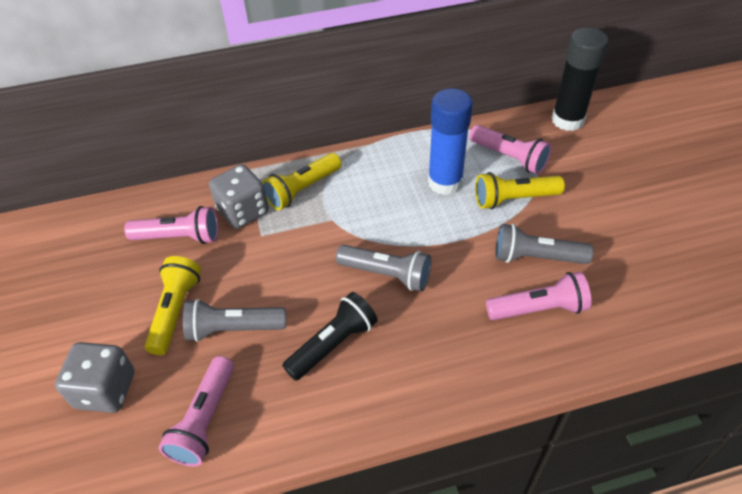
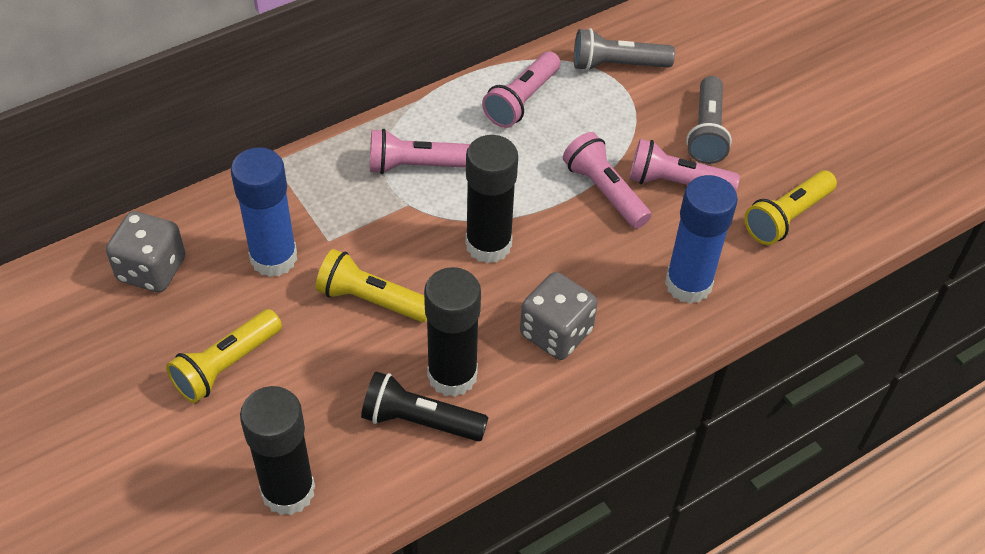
black glue stick: [552,27,609,131] = 1 -> [240,386,315,515] [424,267,481,397] [466,135,518,264] = 3
blue glue stick: [428,88,473,195] = 1 -> [231,147,297,277] [665,175,738,304] = 2
grey flashlight: [183,299,286,342] [336,245,431,292] [495,223,594,264] = 3 -> [574,28,675,71] [686,76,732,164] = 2

